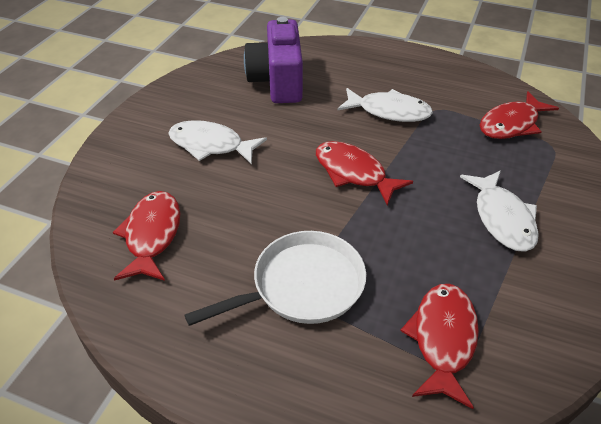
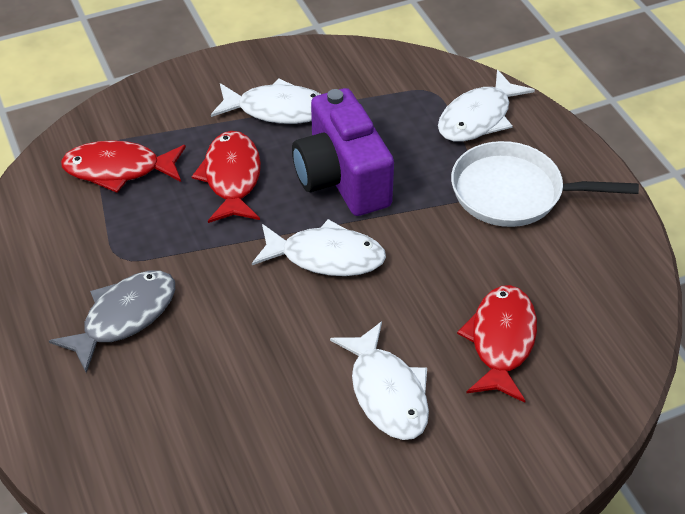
grey fish: none = 0 -> [49,270,175,373] = 1
red fish: [113,191,180,281] [316,141,413,206] [400,284,479,409] [480,91,559,139] = 4 -> [61,140,186,193] [191,131,261,223] [457,285,537,403] = 3
white fish: [168,120,267,165] [338,88,433,122] [460,170,539,252] = 3 -> [211,79,321,124] [252,219,386,276] [330,321,429,440] [438,70,535,142] = 4

